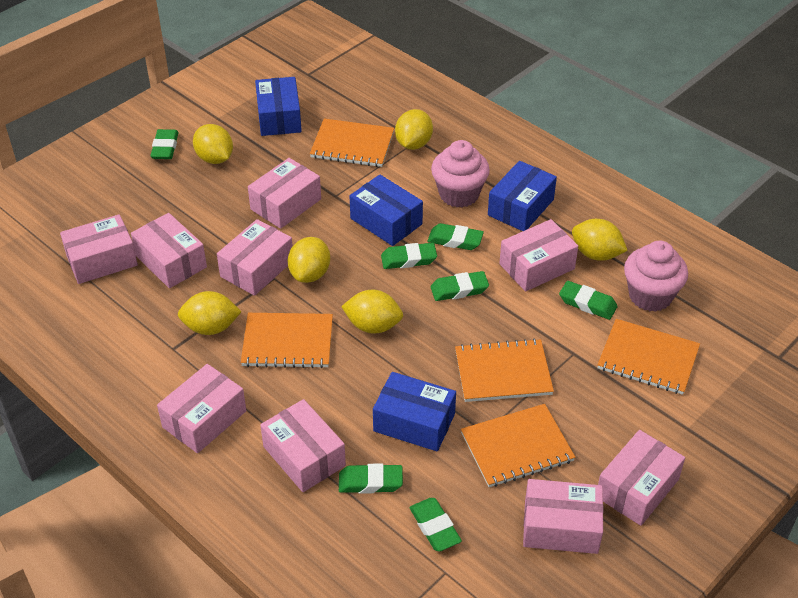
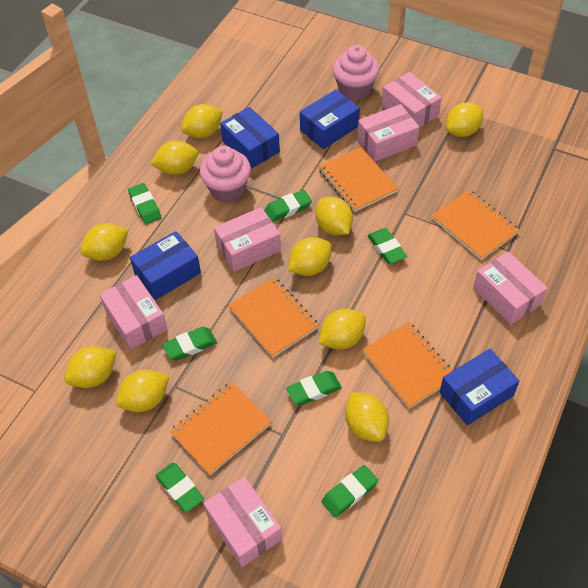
pink box: [60,214,138,284] [131,213,207,288] [157,364,246,453] [217,219,293,296] [248,158,321,229] [260,399,346,492] [499,219,578,292] [523,479,604,554] [598,430,685,526] = 9 -> [100,275,167,350] [204,476,282,567] [214,207,281,272] [357,104,419,162] [382,72,442,128] [473,251,547,325] = 6
yellow lemon: [178,291,242,335] [193,124,233,164] [288,237,330,283] [341,290,403,334] [395,109,433,150] [572,219,628,261] = 6 -> [64,346,116,388] [80,223,128,261] [116,370,169,412] [151,141,198,175] [181,104,223,138] [288,237,331,276] [315,197,353,236] [318,309,366,350] [345,392,389,442] [446,102,483,137] = 10

